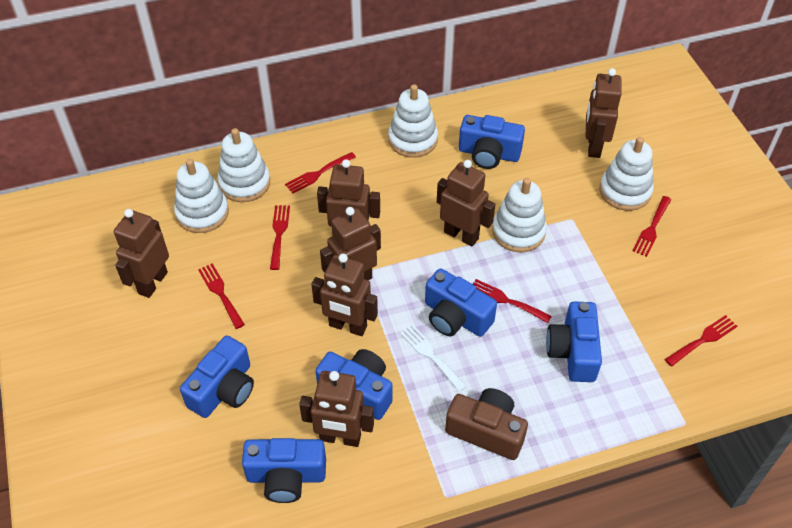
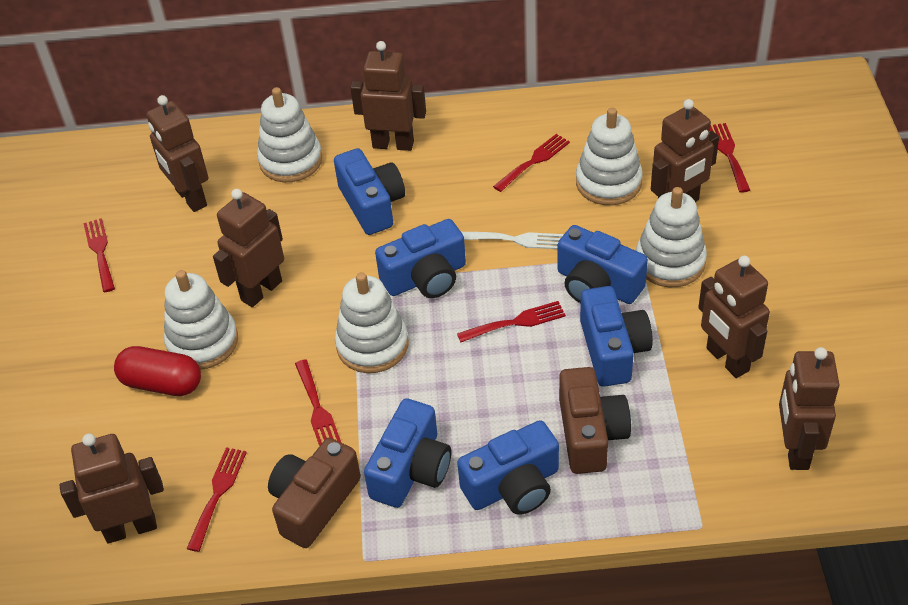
brown camera: [445,388,528,460] = 1 -> [268,438,361,548] [559,367,631,474] = 2
red capsule: none = 0 -> [114,346,201,396] = 1

